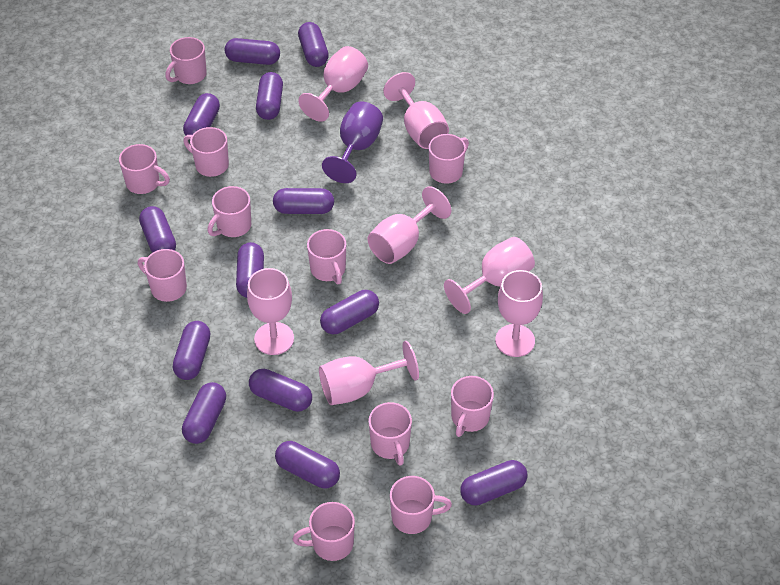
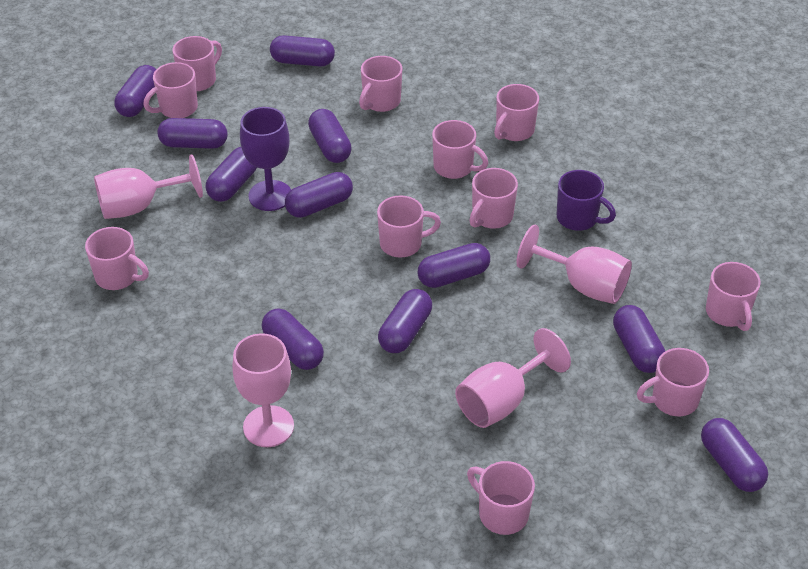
pink goblet: [247,268,294,355] [298,46,368,122] [319,341,419,405] [368,186,451,264] [383,72,449,149] [444,237,535,314] [495,270,543,357] = 7 -> [94,154,203,219] [232,333,294,447] [455,328,571,428] [516,225,632,304] = 4
purple capsule: [139,206,176,253] [173,321,210,380] [182,382,226,444] [183,93,220,136] [225,38,280,65] [236,242,264,298] [249,369,312,412] [256,72,283,120] [273,188,334,214] [275,441,340,488] [298,22,329,67] [320,290,379,334] [460,460,527,506] = 13 -> [114,65,156,117] [157,118,228,149] [205,147,257,202] [262,308,324,370] [270,35,335,67] [285,172,353,218] [308,109,352,163] [378,289,432,353] [418,243,490,288] [613,305,665,373] [701,418,768,492] = 11
purple mug: none = 0 -> [557,170,616,231] = 1

